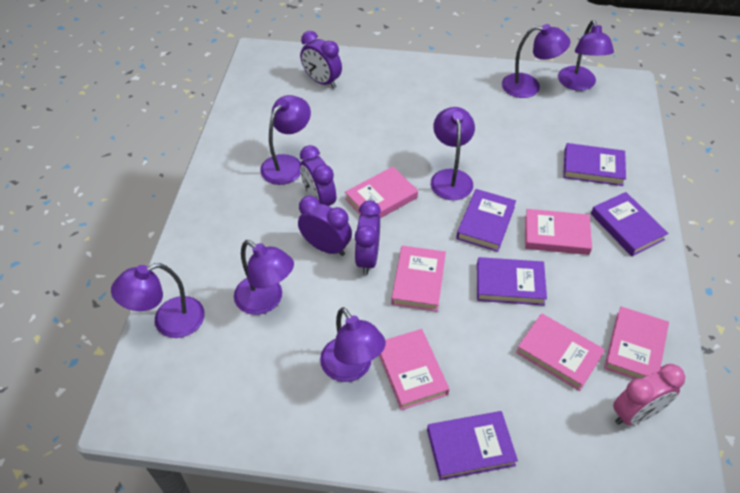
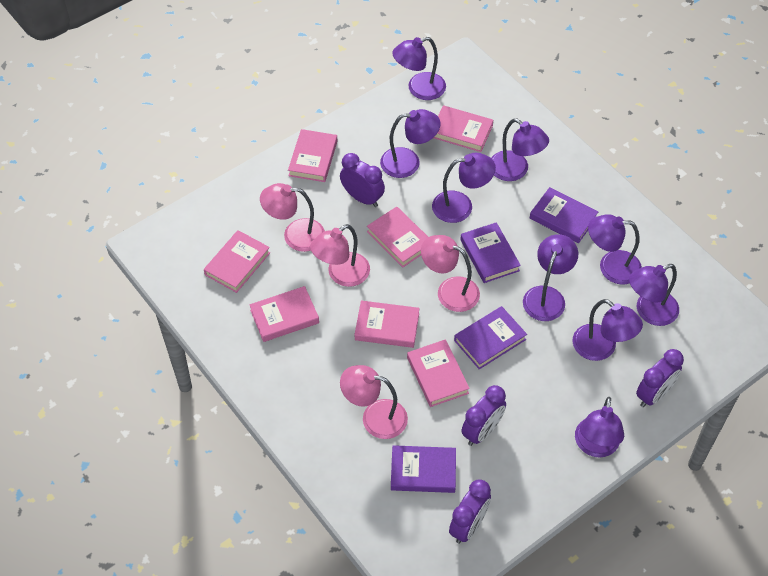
pink book: [345,167,418,218] [379,329,449,410] [391,246,446,311] [516,313,605,391] [525,209,592,255] [604,306,669,379] = 6 -> [204,230,270,293] [249,286,319,342] [288,129,337,182] [354,301,420,348] [367,206,428,267] [407,339,470,407] [434,105,493,152] = 7
pink clock: [613,364,685,425] = 1 -> none = 0
pink lamp: none = 0 -> [260,183,325,252] [310,224,370,287] [340,365,408,439] [421,235,480,312] = 4
purple book: [427,411,518,481] [456,189,516,252] [477,257,547,306] [563,143,626,186] [591,192,668,256] = 5 -> [391,445,456,493] [454,306,527,369] [460,222,521,283] [530,187,598,244] = 4
purple lamp: [111,263,205,338] [234,240,294,315] [260,95,311,185] [320,307,386,382] [431,107,475,200] [502,24,571,98] [558,20,614,91] = 7 -> [380,109,441,178] [392,37,446,100] [432,153,496,223] [491,118,549,181] [523,234,578,321] [573,299,643,361] [575,397,624,457] [588,214,642,284] [629,264,679,326] = 9

